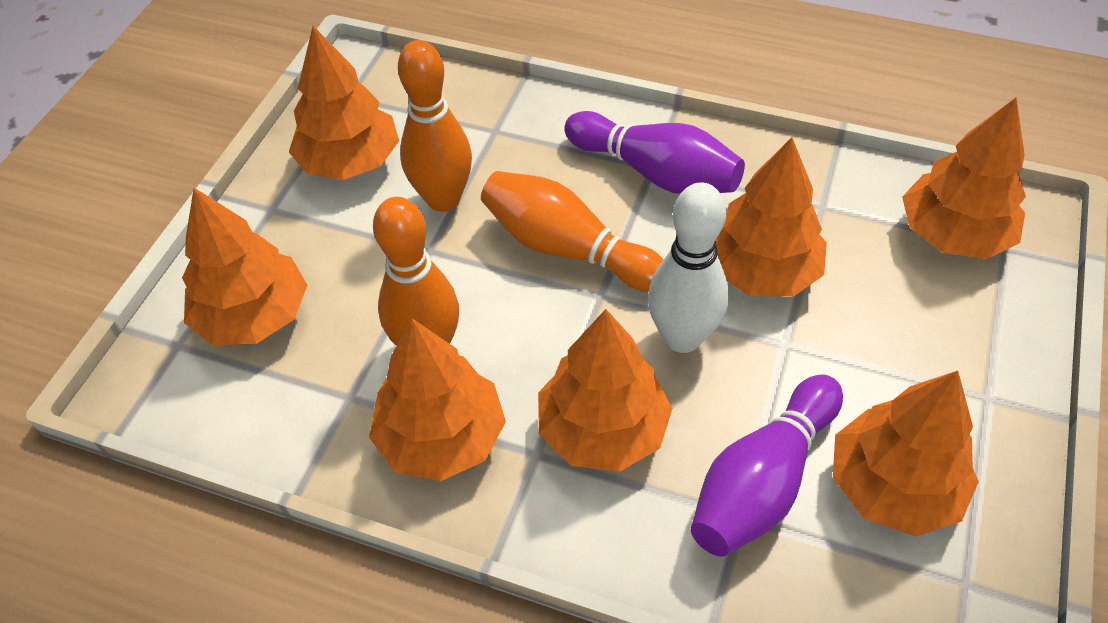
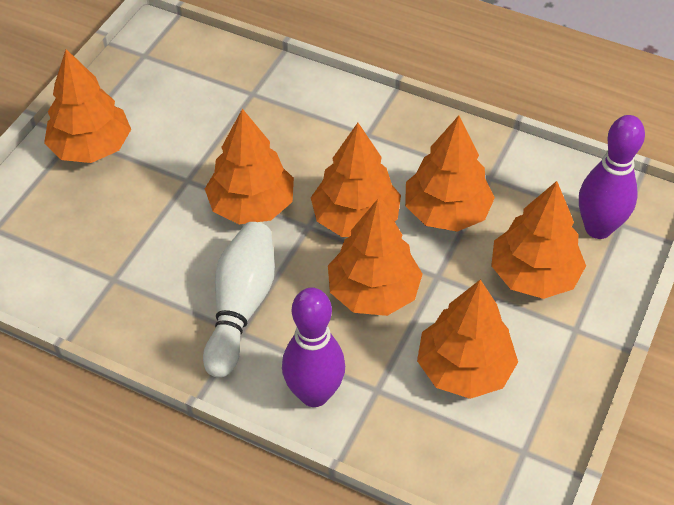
orange bowling pin: [373,197,459,346] [398,40,472,212] [481,171,664,292] = 3 -> none = 0

